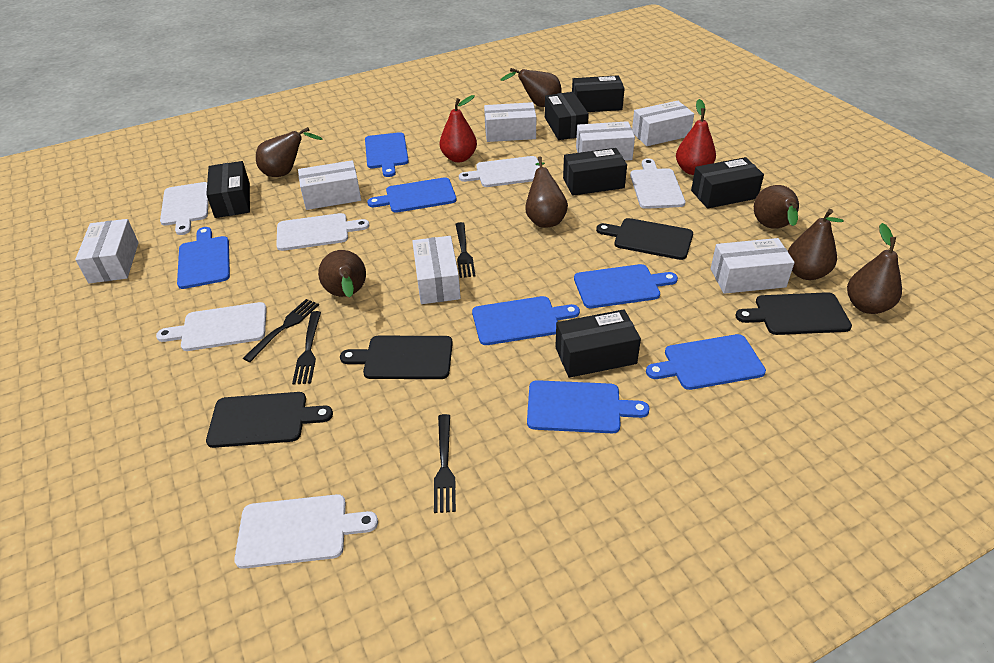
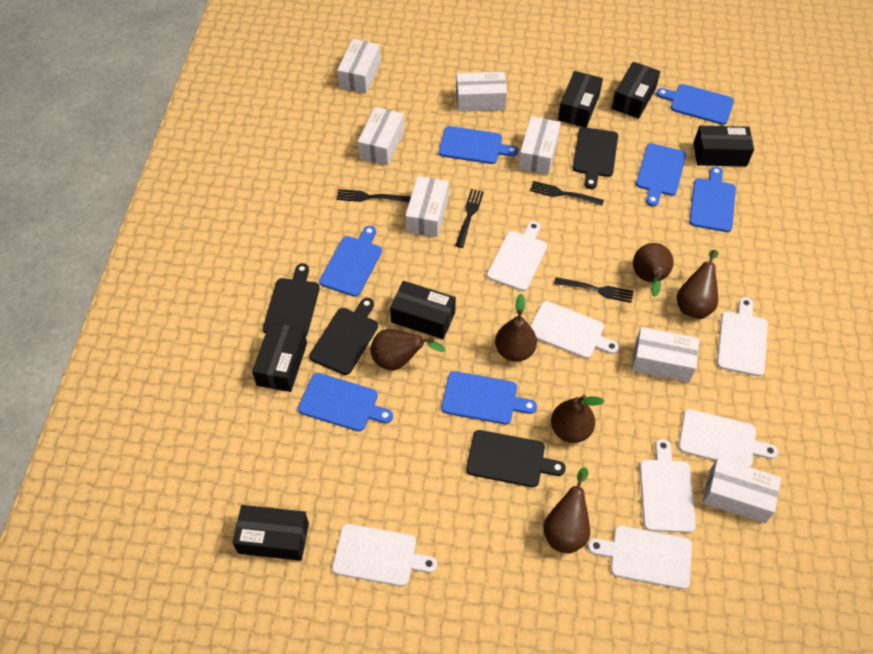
brown pear: [256,127,322,177] [318,250,366,297] [501,68,562,107] [525,156,568,228] [754,185,799,229] [788,209,844,280] [847,223,902,314] = 7 -> [370,329,446,371] [495,294,537,362] [543,468,590,553] [551,395,604,443] [633,243,674,297] [677,250,719,319] = 6
red pear: [440,95,477,162] [676,99,716,175] = 2 -> none = 0
white cutting board: [156,302,267,351] [160,182,209,235] [234,494,378,569] [276,213,369,251] [459,156,540,187] [630,158,685,209] = 6 -> [332,524,437,586] [487,221,547,291] [530,301,619,359] [588,526,692,589] [639,439,696,533] [678,409,778,467] [717,297,768,376] = 7

